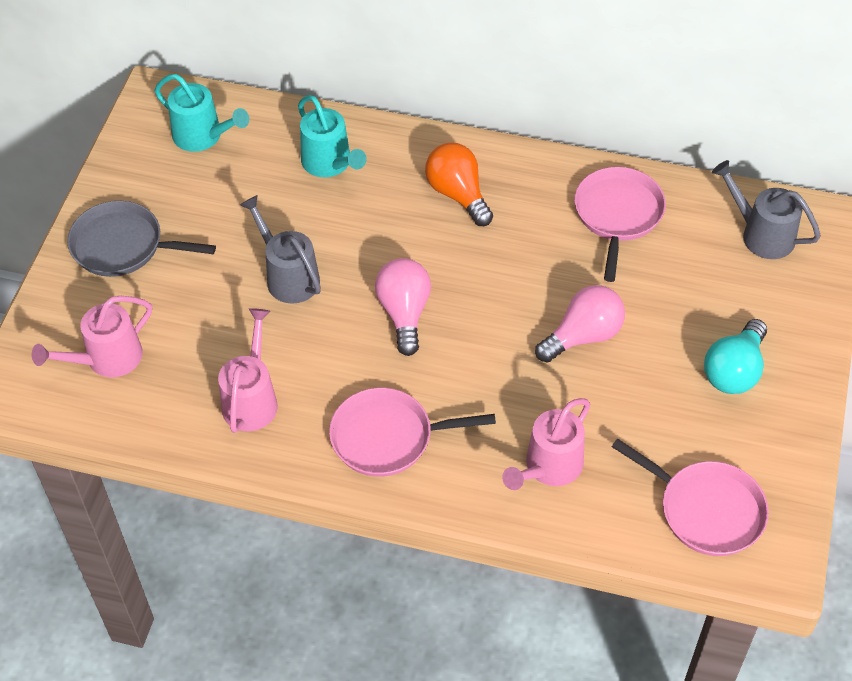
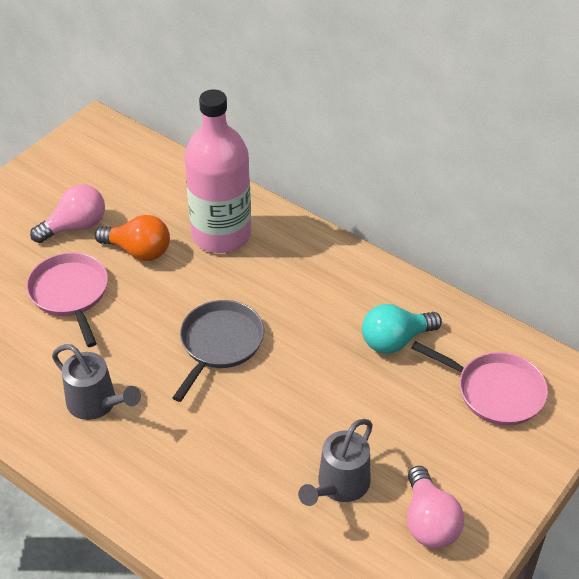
pink bottle: none = 0 -> [184,89,251,253] = 1
pink pan: [329,388,496,477] [574,167,666,282] [612,439,769,556] = 3 -> [26,252,108,347] [411,341,548,426] = 2
pink watering can: [32,296,152,377] [218,308,278,433] [502,398,590,490] = 3 -> none = 0
turquoise watering can: [155,74,249,152] [298,95,367,177] = 2 -> none = 0

